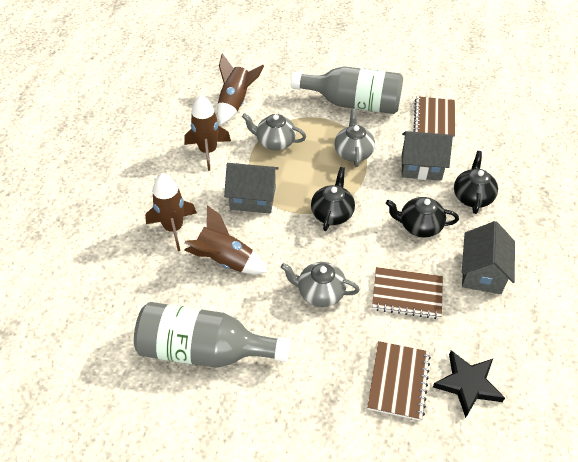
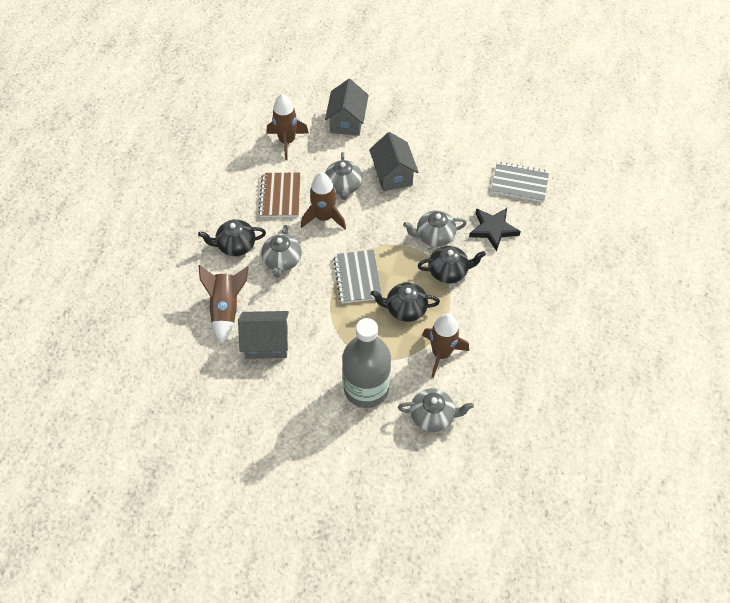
brown notebook: [367,341,431,421] [372,267,443,319] [414,96,455,139] = 3 -> [258,173,301,217] = 1
grey bottle: [134,302,290,368] [291,66,403,114] = 2 -> [342,318,391,408] = 1
grey notebook: none = 0 -> [333,250,382,303] [491,162,549,202] = 2
grey teapot: [242,113,306,150] [281,262,360,307] [334,109,375,167] = 3 -> [261,225,302,278] [325,152,362,200] [398,388,474,432] [403,210,467,247] = 4

